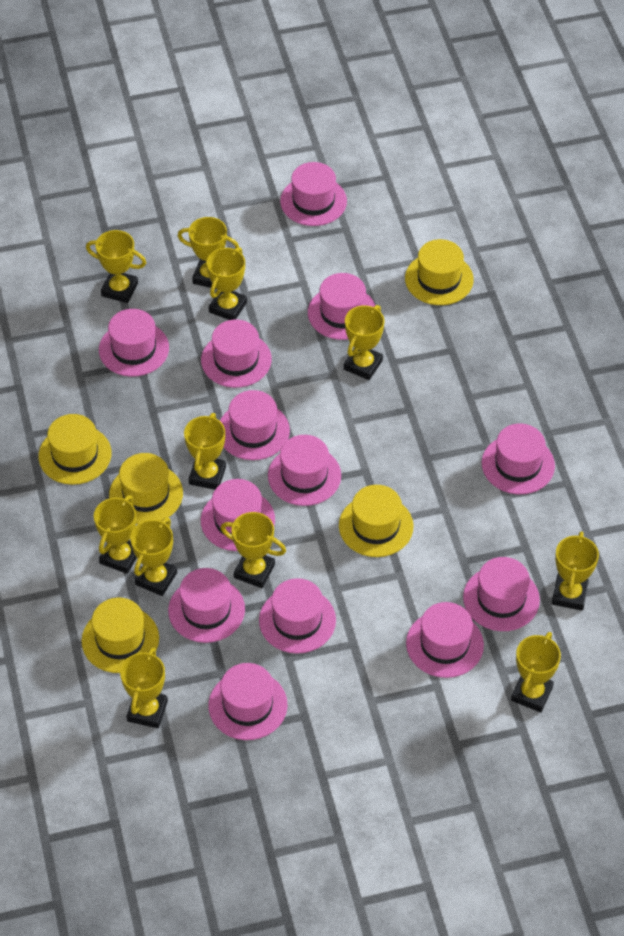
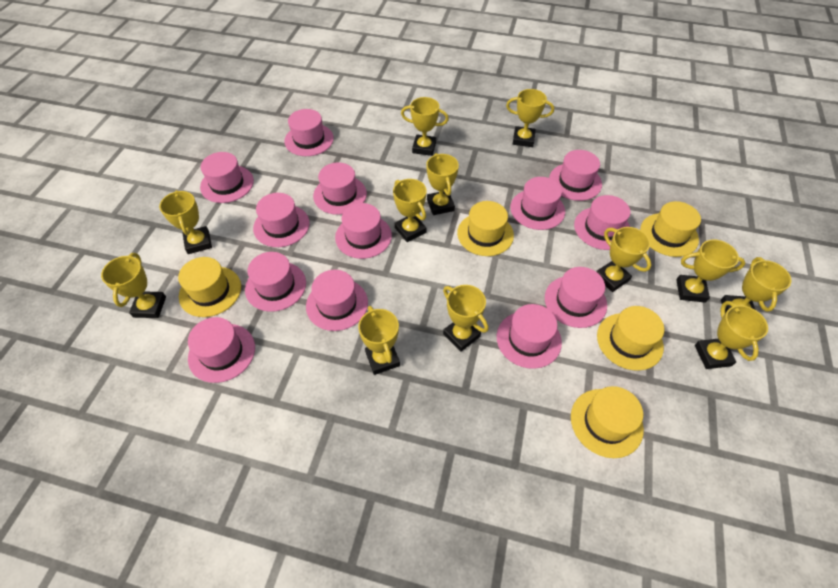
yellow trophy: [86,230,146,303] [94,495,137,574] [120,647,168,728] [130,517,177,596] [178,217,239,289] [184,413,226,490] [206,247,247,320] [221,512,286,588] [344,305,385,380] [511,632,561,712] [552,531,599,611] = 11 -> [101,253,166,318] [159,190,212,254] [358,306,400,375] [393,179,427,242] [401,97,449,156] [426,153,459,215] [443,285,488,352] [506,89,554,147] [596,227,651,292] [676,240,745,303] [695,301,768,369] [721,257,791,313] = 12

